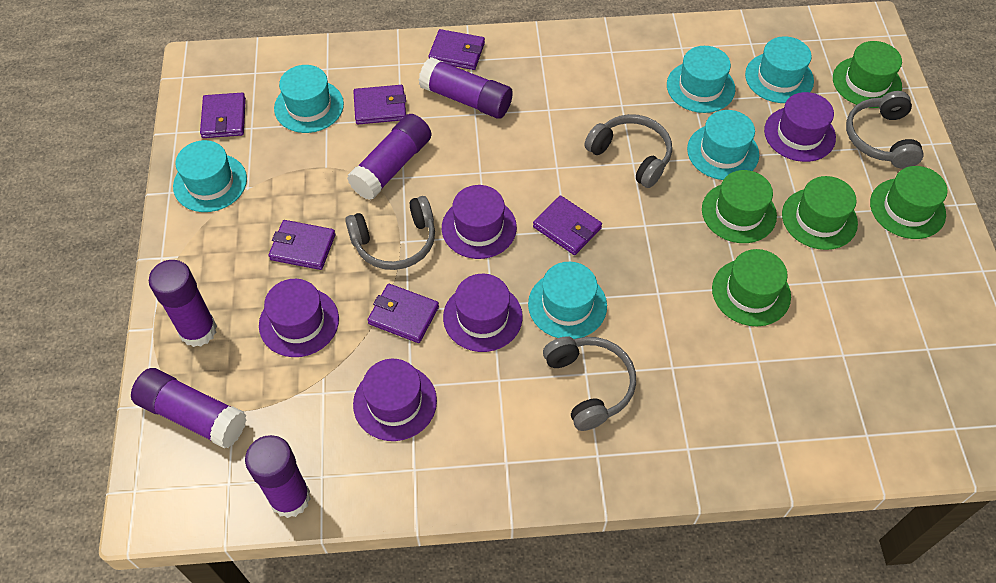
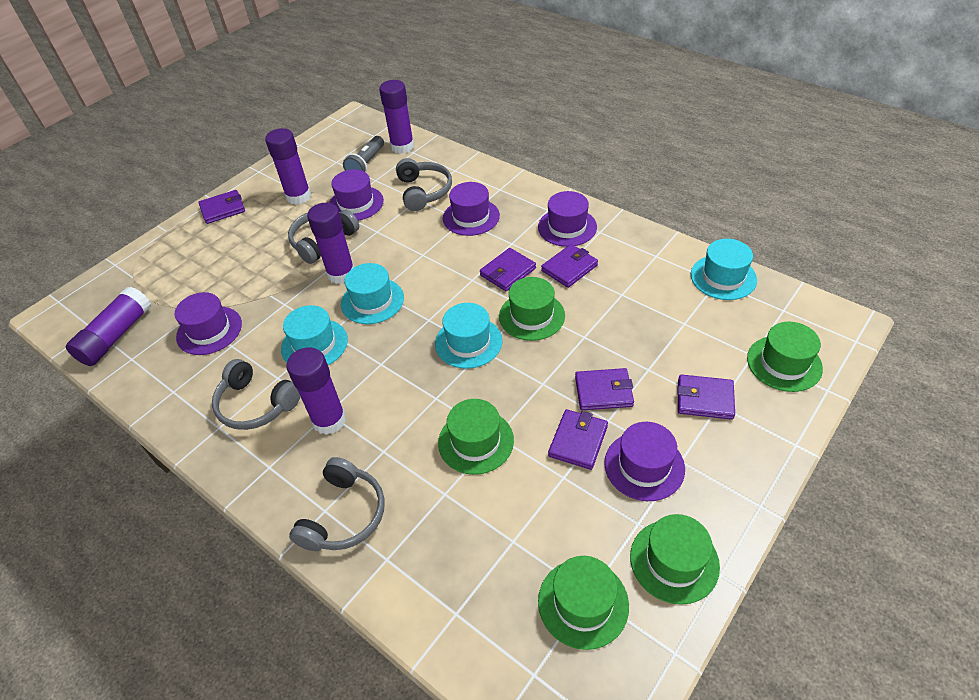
grey flashlight: none = 0 -> [343,136,384,172] = 1
turquoise hat: [173,140,247,212] [274,65,344,133] [528,262,607,339] [667,46,735,113] [687,110,759,180] [745,36,814,103] = 6 -> [281,305,348,365] [341,263,404,324] [435,303,502,369] [691,239,757,300] = 4

